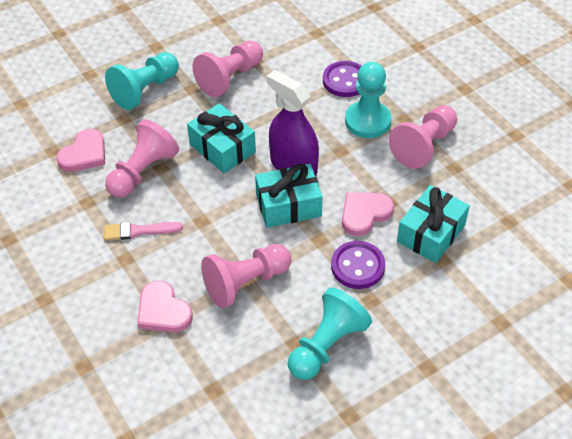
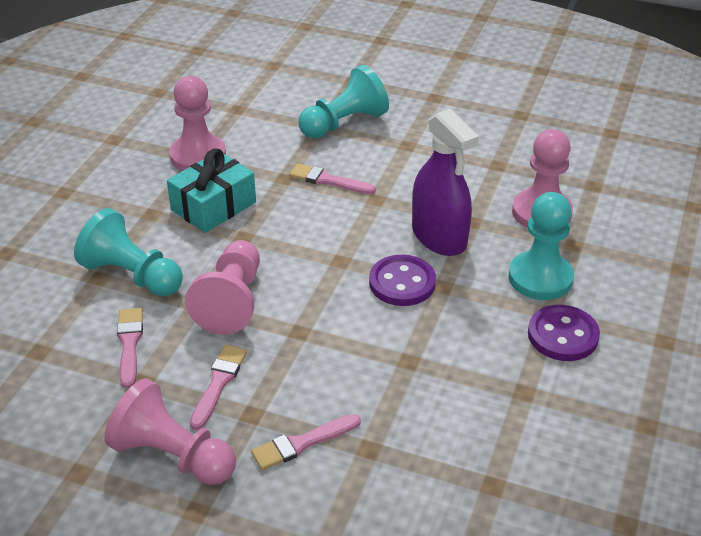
pink brush: [104,222,183,240] = 1 -> [117,308,143,389] [190,345,247,430] [251,414,361,470] [289,163,376,194] = 4
pink heart: [57,129,105,172] [137,281,193,333] [342,192,394,236] = 3 -> none = 0
turquoise gift: [187,103,256,173] [255,164,322,228] [397,185,470,263] = 3 -> [167,148,256,233] = 1

